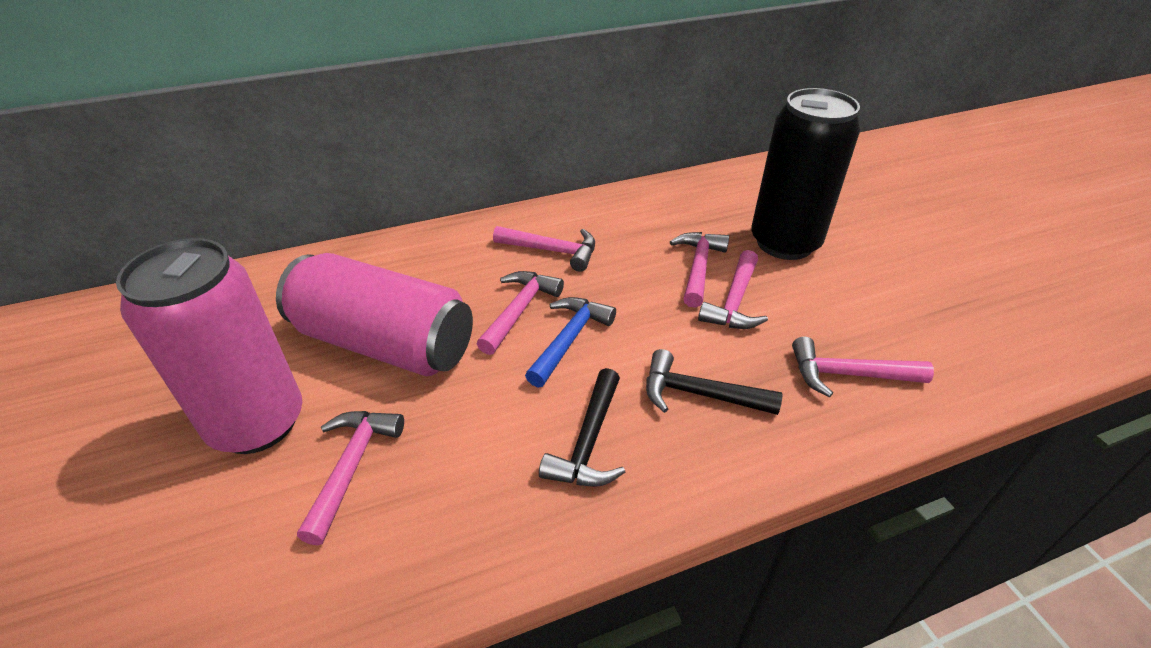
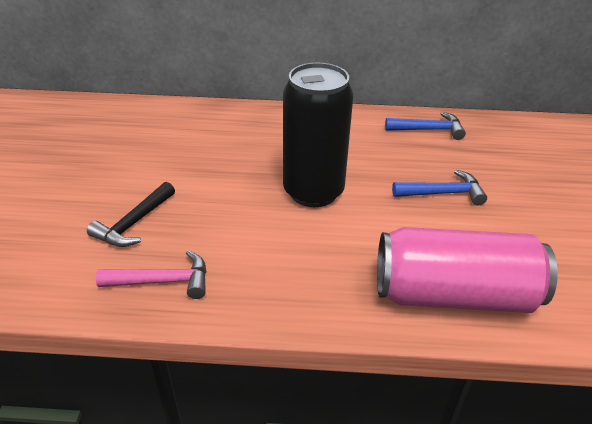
black hammer: [539,368,625,487] [646,349,783,415] = 2 -> [87,182,175,247] = 1
blue hammer: [525,297,616,387] = 1 -> [385,112,466,140] [392,170,487,205] = 2
pink can: [116,238,302,454] [276,253,473,376] = 2 -> [377,227,558,313] = 1
pink hammer: [297,411,404,546] [477,271,564,355] [493,226,595,272] [670,232,729,308] [698,250,768,329] [792,337,934,397] = 6 -> [96,250,207,299] = 1

